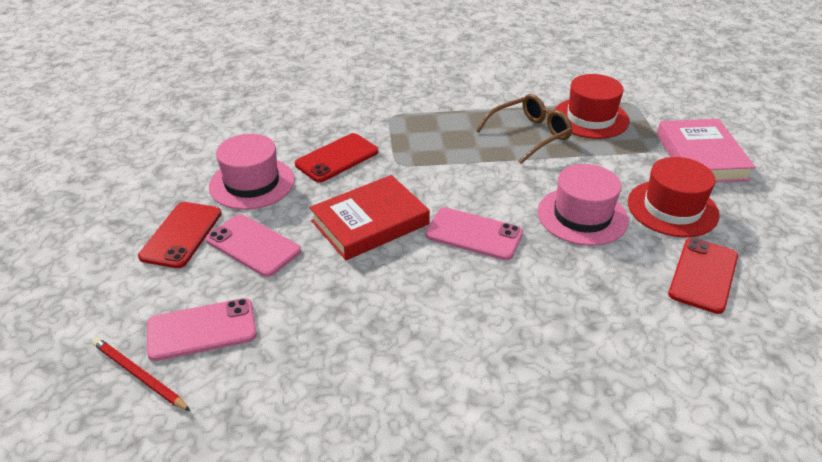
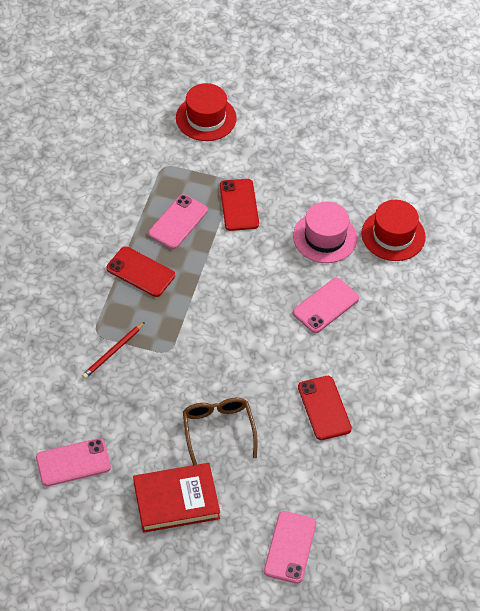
pink book: [657,119,755,182] = 1 -> none = 0
pink hat: [209,134,294,210] [538,164,629,246] = 2 -> [293,202,357,263] = 1
pink phone: [147,298,257,361] [206,214,301,277] [426,207,523,260] = 3 -> [36,438,111,486] [148,194,208,249] [264,511,316,584] [293,278,359,333] = 4

